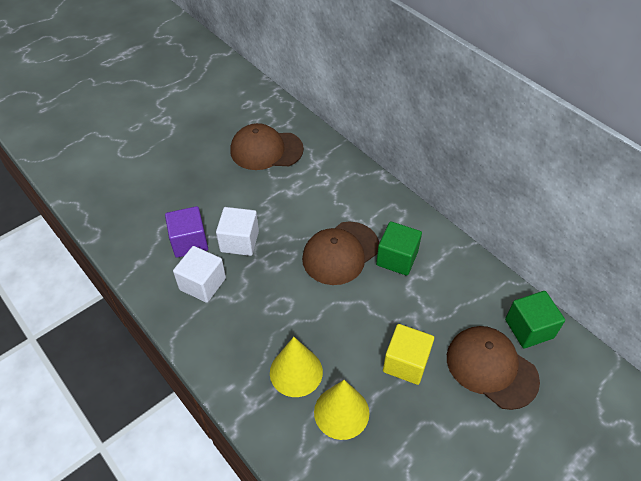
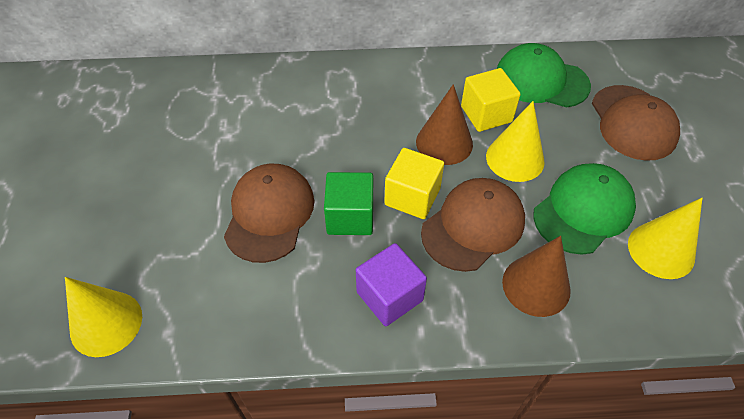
brown cone: none = 0 -> [416,84,473,165] [502,236,571,317] = 2
green cap: none = 0 -> [496,43,591,108] [533,163,636,255] = 2
green cube: [376,221,422,276] [505,291,565,349] = 2 -> [324,172,373,235] = 1
white cube: [173,246,226,303] [216,207,259,256] = 2 -> none = 0
yellow cone: [270,337,323,397] [314,380,369,440] = 2 -> [65,277,142,357] [486,101,545,182] [628,198,702,279] = 3
yellow cube: [383,324,434,385] = 1 -> [384,148,444,219] [461,68,521,132] = 2

